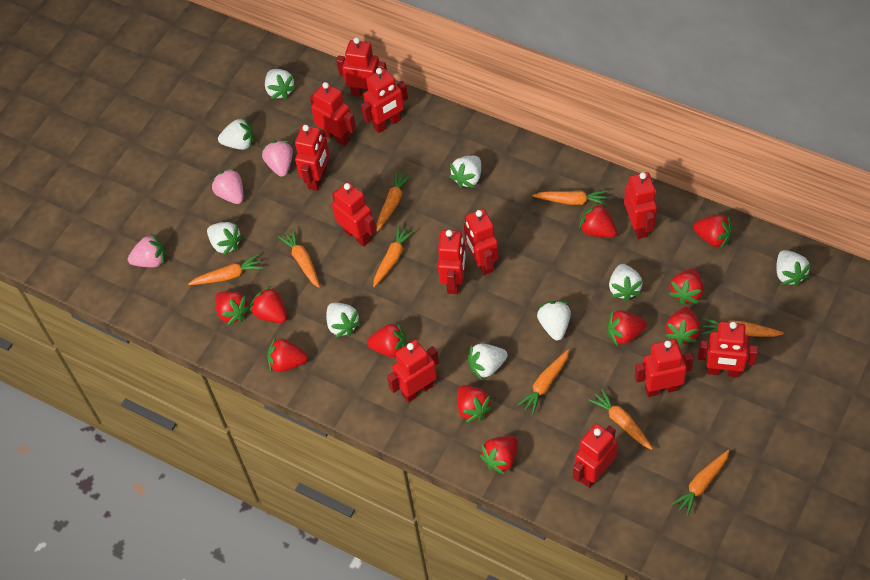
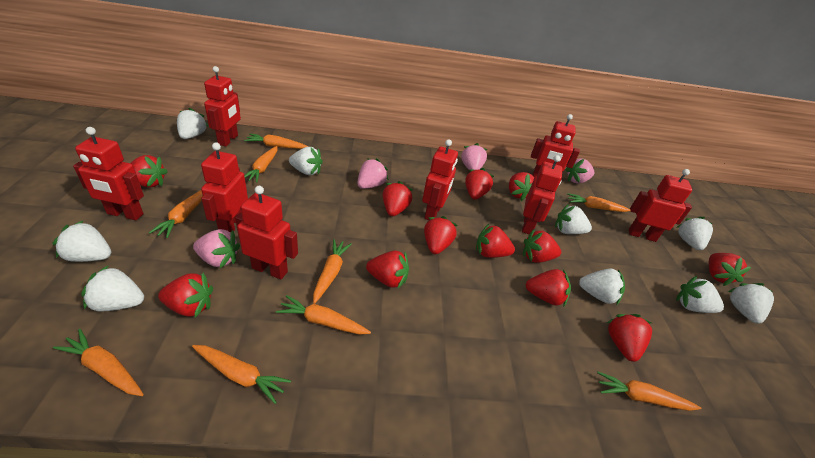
pink strawberry: [128,234,166,267] [210,168,243,204] [262,140,293,177] = 3 -> [193,229,240,268] [357,158,389,189] [461,143,487,170] [565,158,594,184] = 4
red robot: [295,125,330,191] [310,82,356,146] [332,182,376,247] [336,37,387,97] [361,68,408,133] [387,340,439,403] [438,230,466,294] [464,209,499,275] [573,424,618,488] [624,172,657,239] [635,340,693,397] [698,322,758,377] = 12 -> [73,127,144,220] [201,142,248,233] [204,66,241,146] [235,186,298,279] [422,139,458,220] [522,155,563,234] [531,114,580,178] [629,169,692,242] = 8
red strawberry: [215,291,251,326] [250,286,287,323] [267,337,308,372] [367,322,406,357] [457,385,493,423] [480,436,518,474] [579,202,617,238] [607,310,647,345] [666,307,700,345] [669,268,703,305] [693,215,732,249] = 11 -> [131,155,168,188] [158,273,213,317] [366,251,409,288] [383,181,413,216] [424,216,458,254] [465,168,494,200] [476,224,515,258] [509,172,534,201] [523,229,561,263] [526,269,571,306] [607,314,652,362] [709,253,751,286] = 12

